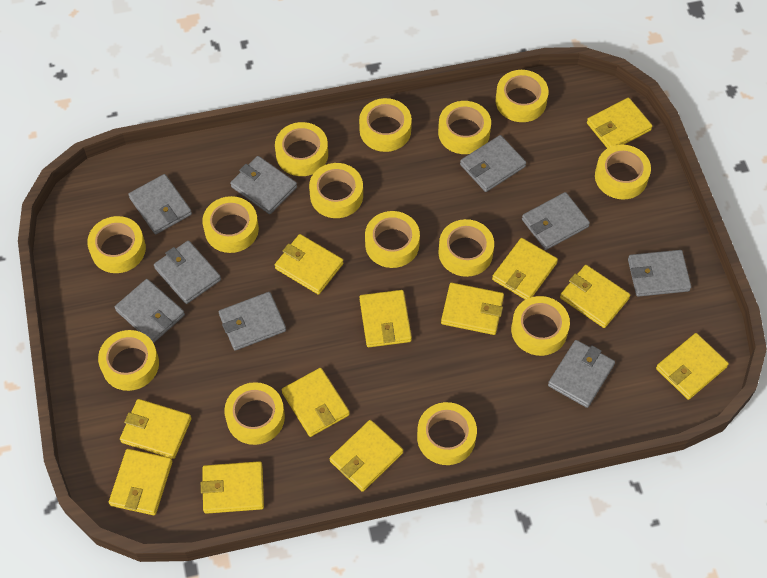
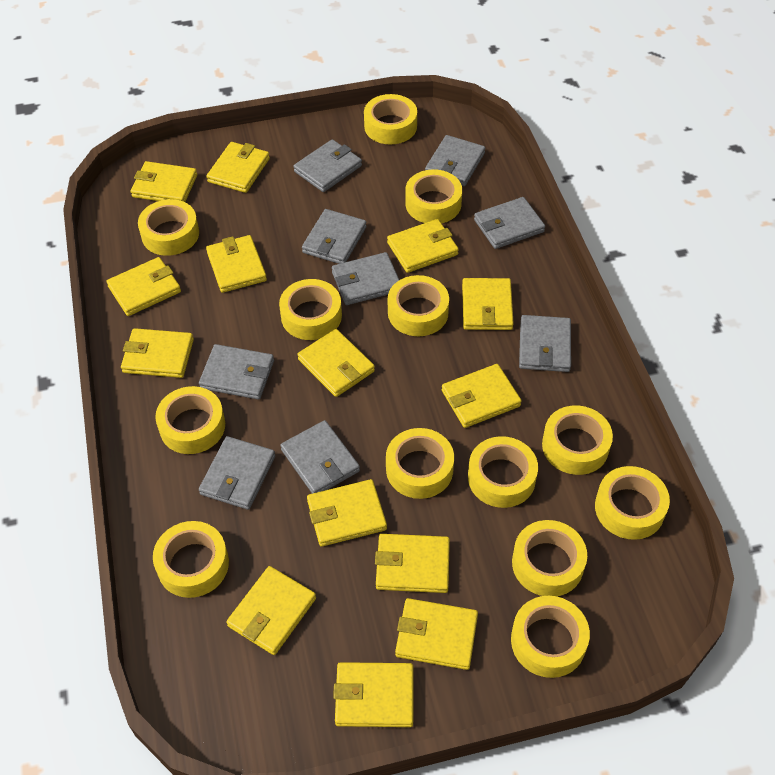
yellow tape: [87,216,146,273] [98,330,159,391] [202,196,259,253] [224,382,285,445] [275,122,328,176] [309,163,363,218] [359,98,412,152] [365,211,420,268] [417,402,477,465] [438,101,491,154] [438,219,494,277] [495,70,549,122] [511,296,570,356] [595,145,651,200] = 14 -> [138,199,199,256] [153,521,229,598] [155,386,225,454] [279,279,342,340] [364,94,417,145] [386,428,454,499] [388,275,449,336] [405,169,462,223] [468,436,538,508] [511,596,590,678] [512,520,587,596] [542,405,613,475] [595,466,670,540] = 13
yellow wallet: [109,449,172,515] [120,399,192,459] [201,461,264,514] [275,234,343,295] [282,368,350,437] [330,420,403,492] [359,290,412,347] [441,283,504,335] [492,238,558,300] [560,265,630,328] [587,98,652,148] [656,333,729,400] = 12 -> [106,257,181,316] [121,328,194,378] [130,161,197,202] [206,235,267,293] [207,142,270,193] [226,566,316,655] [297,329,375,397] [307,479,387,547] [333,662,413,727] [375,534,450,593] [387,219,459,273] [395,598,478,670] [442,364,522,428] [462,278,514,330] = 14

